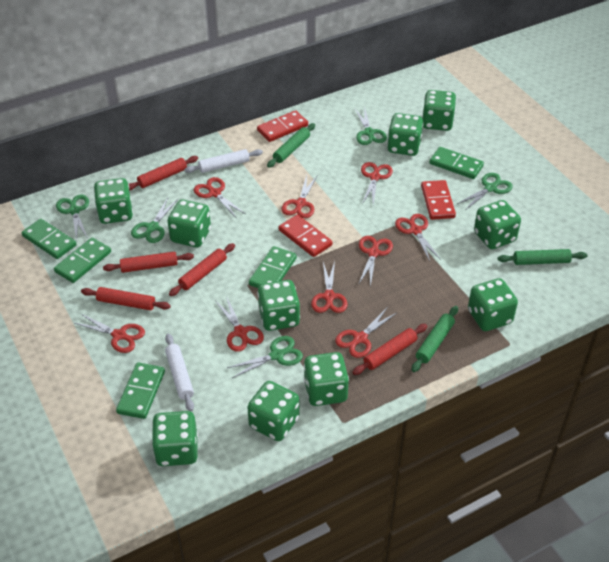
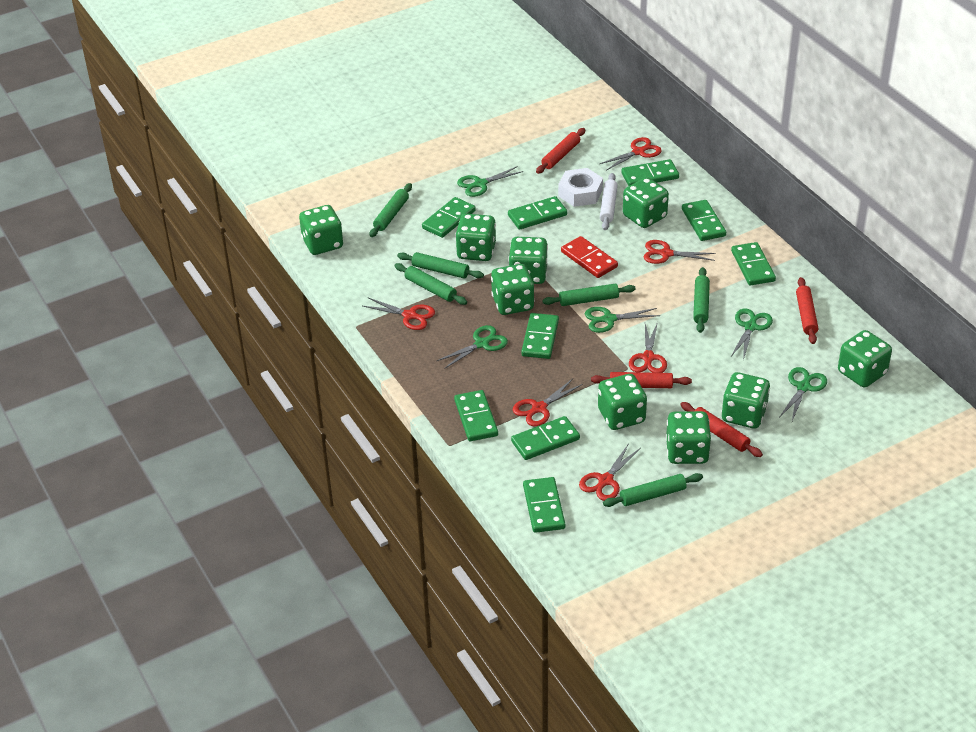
green dice: [94,178,133,224] [152,411,198,466] [167,200,211,247] [247,381,299,441] [257,280,300,331] [304,352,349,406] [387,113,424,156] [423,90,456,131] [468,278,518,331] [474,200,521,249] = 10 -> [299,205,343,255] [455,214,496,261] [491,264,535,315] [508,237,548,284] [598,374,647,430] [623,177,669,228] [666,411,711,464] [721,372,770,429] [838,330,892,387] = 9
green domino: [21,219,77,259] [54,238,111,283] [116,362,165,419] [249,246,297,288] [429,147,484,179] = 5 -> [422,197,476,238] [454,390,498,441] [508,196,567,230] [511,416,580,460] [521,313,559,359] [523,477,565,533] [621,159,679,186] [682,200,726,241] [731,242,776,285] = 9
green rolling pin: [267,123,315,168] [412,306,458,372] [498,249,587,265] = 3 -> [370,183,412,237] [394,263,467,305] [397,252,484,278] [542,284,636,306] [603,473,703,507] [693,267,710,333] = 6
red domino: [257,110,308,142] [279,215,333,257] [421,180,456,220] = 3 -> [561,236,618,278] = 1
red rolling pin: [81,287,171,310] [103,251,194,273] [129,156,198,190] [169,243,235,296] [352,324,427,375] = 5 -> [536,128,585,174] [591,372,692,388] [680,402,763,457] [796,277,818,344] = 4
red scissors: [73,313,145,353] [194,177,245,219] [215,296,264,352] [281,175,317,218] [311,261,348,313] [335,307,398,358] [359,236,393,287] [361,162,393,205] [395,214,441,261] = 9 -> [363,297,435,330] [513,379,582,426] [579,443,641,501] [600,137,662,171] [629,322,667,373] [644,240,716,264] = 6
white nut: none = 0 -> [558,168,603,207] = 1
white rolling pin: [165,334,194,411] [184,149,263,173] = 2 -> [600,173,618,230] = 1

